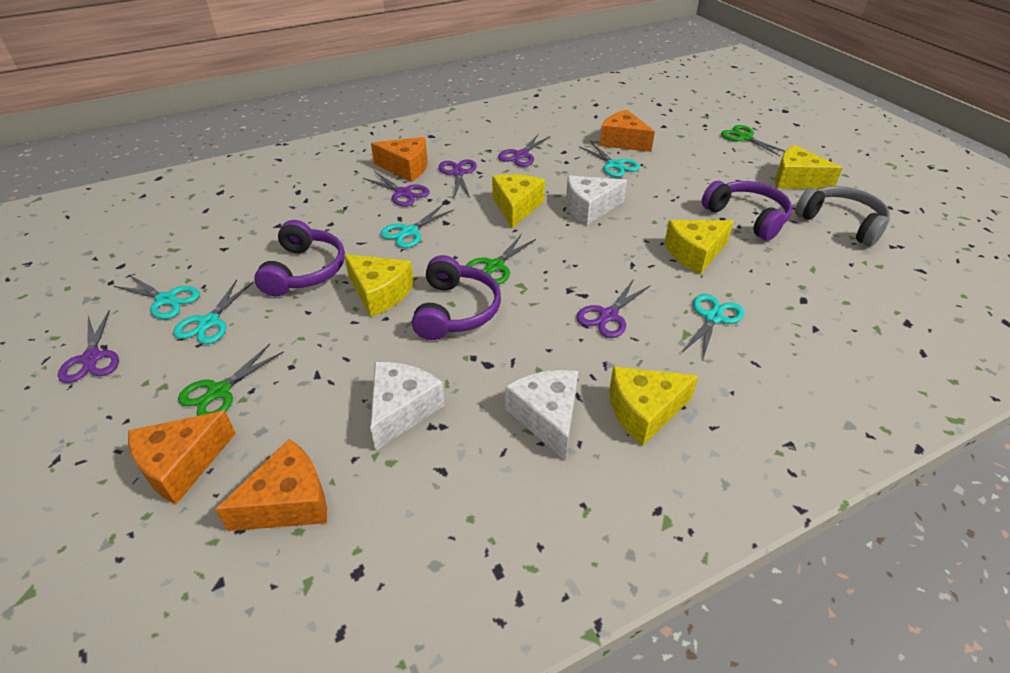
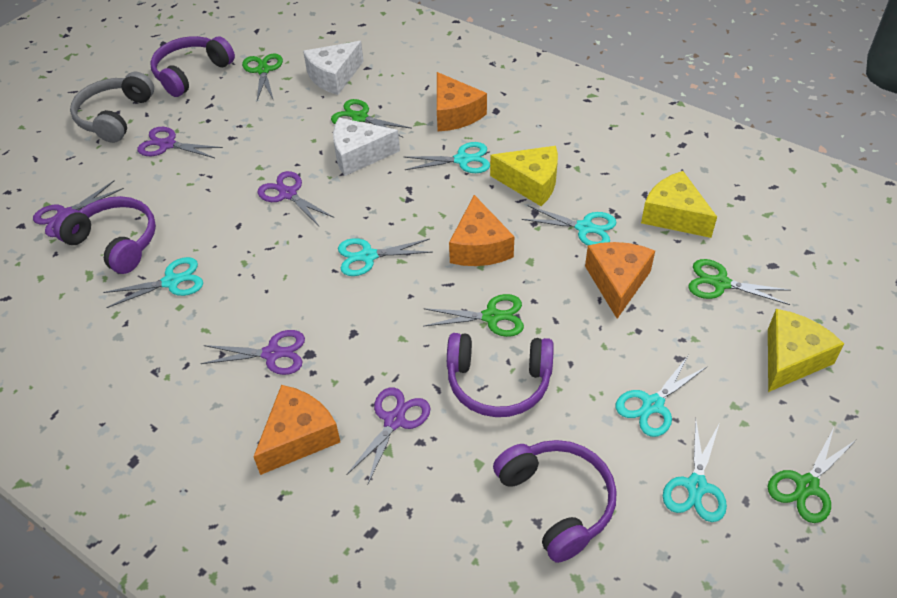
green scissors: [178,344,284,416] [466,234,536,284] [721,125,785,156] = 3 -> [242,53,283,101] [331,99,412,138] [423,294,524,337] [688,259,791,305] [768,428,857,523] = 5
purple headphones: [254,220,345,296] [412,255,501,340] [702,181,792,241] = 3 -> [53,196,156,274] [150,36,235,97] [447,333,554,417] [493,440,616,563] = 4
turquoise scissors: [114,275,200,319] [173,280,253,344] [380,204,454,248] [579,142,640,177] [682,294,744,359] = 5 -> [103,257,203,308] [338,238,433,276] [404,142,490,173] [522,205,617,245] [616,356,707,437] [663,419,727,522] = 6
white cheese: [370,362,445,450] [505,370,578,460] [566,175,627,225] = 3 -> [303,41,364,95] [333,118,400,176] = 2
yellow cheese: [344,254,414,317] [492,174,545,228] [609,367,699,446] [664,220,734,274] [775,145,842,189] = 5 -> [490,146,558,206] [641,171,717,238] [768,309,844,392] = 3

